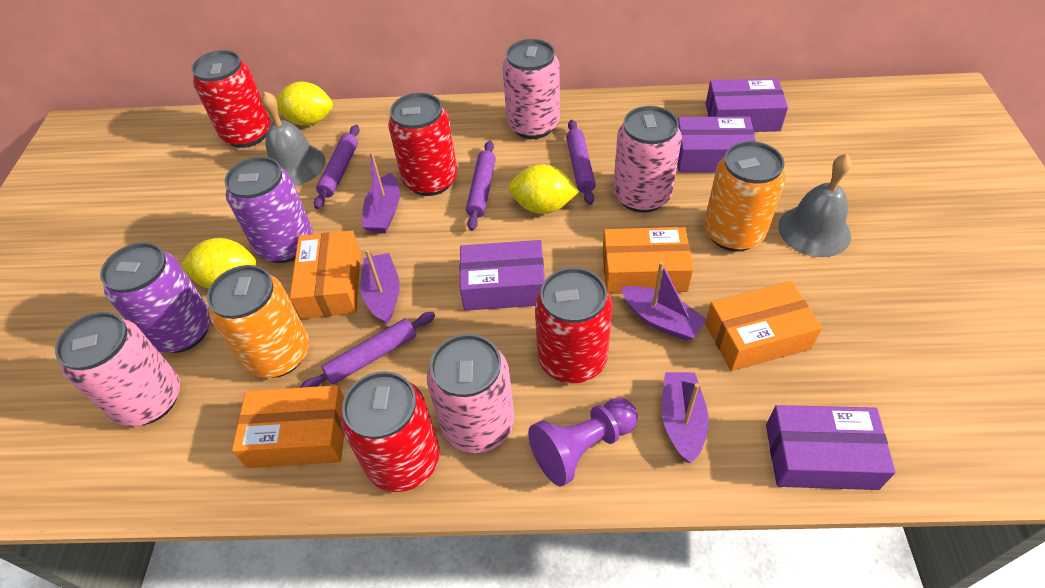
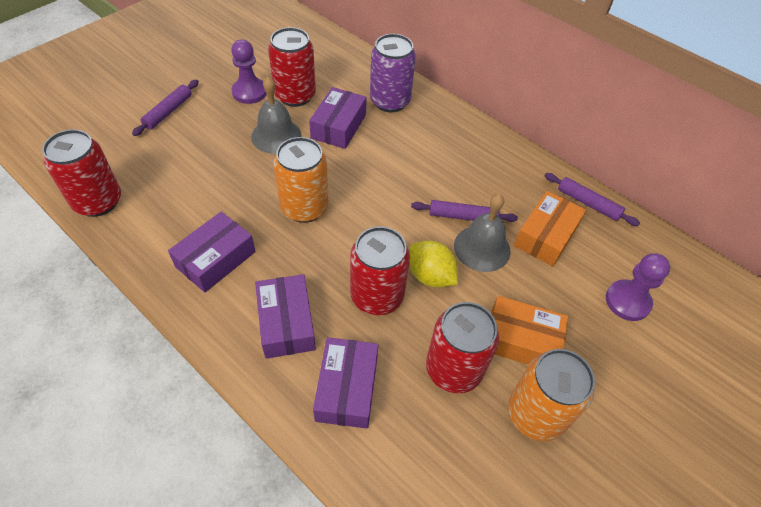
orange box: [232,385,344,468] [290,231,361,319] [602,227,694,294] [705,281,822,371] = 4 -> [491,296,568,365] [514,191,586,266] = 2
pink can: [55,312,180,426] [427,334,515,453] [503,39,560,139] [613,106,682,213] = 4 -> none = 0
purple boat: [360,249,400,324] [362,152,400,233] [621,262,707,341] [662,372,709,463] = 4 -> none = 0
purple can: [100,242,211,353] [224,157,313,263] = 2 -> [370,34,416,112] = 1
purple pawn: [528,398,638,486] = 1 -> [231,40,267,104] [606,253,670,321] = 2
purple rolling pin: [300,312,435,388] [314,125,360,209] [466,141,496,231] [566,120,596,205] = 4 -> [132,80,199,136] [411,200,518,222] [544,173,640,226] = 3
yellow lemon: [181,238,256,289] [276,81,333,126] [508,164,579,214] = 3 -> [409,241,458,288] = 1

